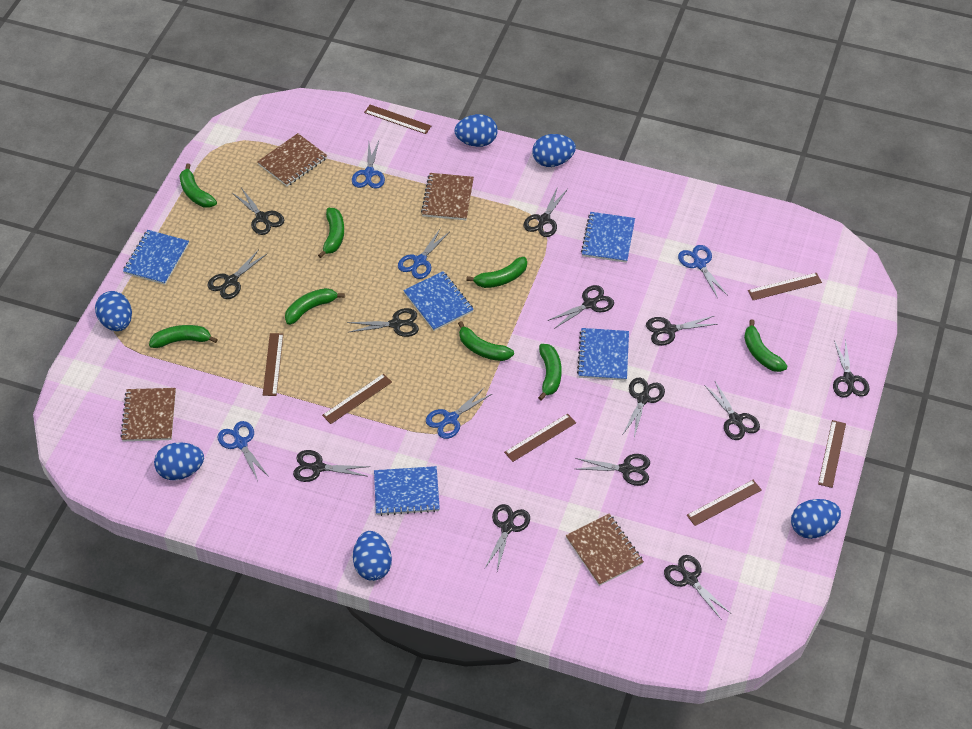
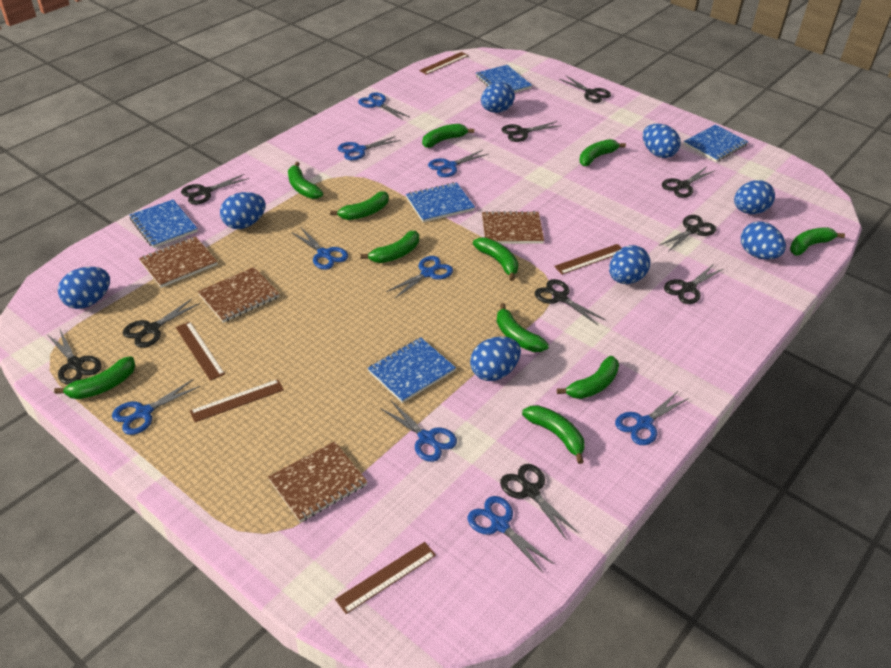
black scissors: [208,249,267,299] [232,188,284,235] [293,450,370,482] [347,308,419,337] [485,504,530,571] [524,186,568,237] [547,285,614,329] [575,454,650,486] [623,378,665,437] [646,316,717,346] [664,555,730,620] [704,381,760,440] [833,338,870,398] = 13 -> [47,330,102,385] [123,299,200,348] [181,174,249,205] [500,464,578,540] [502,121,562,142] [534,279,606,325] [559,75,611,103] [659,215,717,252] [662,167,714,198] [664,263,723,304] = 10
blue egg: [95,291,132,331] [154,442,204,480] [353,531,392,581] [454,114,498,147] [532,134,576,167] [791,499,841,539] = 6 -> [58,267,110,309] [220,192,266,229] [470,337,521,381] [481,82,515,113] [609,245,650,284] [643,124,681,158] [734,180,775,214] [741,221,786,260] = 8
blue scissors: [218,421,269,481] [352,141,385,189] [398,228,449,279] [426,387,492,439] [678,245,728,298] = 5 -> [112,379,200,435] [291,228,348,270] [338,136,400,160] [358,92,410,120] [380,400,457,462] [386,256,453,299] [428,150,489,177] [468,496,554,573] [615,391,689,445] = 9
brown ruler: [263,333,283,396] [322,374,392,424] [364,105,431,134] [504,413,576,462] [687,480,762,526] [748,273,822,300] [818,420,846,488] = 7 -> [176,322,225,381] [190,379,284,422] [335,542,436,614] [419,52,469,75] [554,244,621,275] = 5
green banana: [149,325,218,348] [180,163,217,208] [285,288,345,325] [318,208,344,258] [458,321,514,361] [466,257,527,288] [538,344,562,401] [744,319,788,372] = 8 -> [54,356,135,399] [288,162,323,199] [330,192,389,220] [360,231,419,263] [422,124,474,148] [473,237,518,281] [497,303,549,352] [522,405,585,464] [557,356,619,399] [579,139,626,166] [790,227,845,256] = 11

